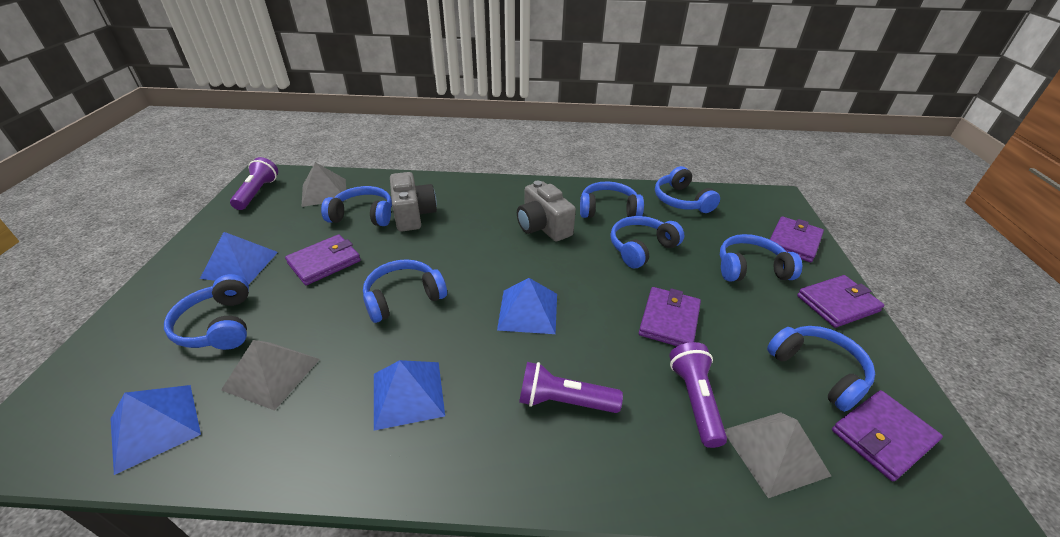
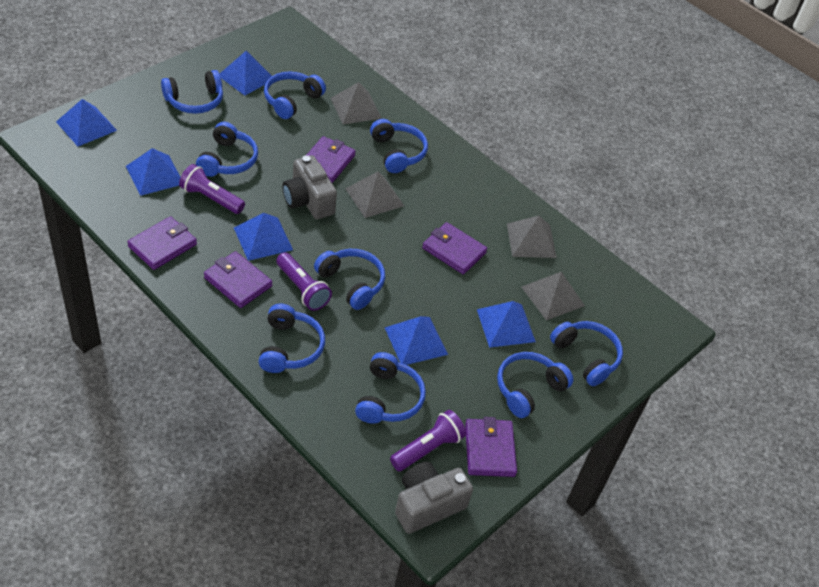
blue headphones: [164,274,249,350] [321,186,392,226] [363,259,447,323] [580,181,644,218] [610,216,684,268] [655,166,720,213] [720,234,802,281] [767,326,875,412] = 8 -> [161,70,223,114] [196,122,258,177] [258,304,325,373] [264,72,326,119] [314,249,385,310] [355,352,426,424] [370,119,428,173] [497,352,574,418] [550,321,623,386] = 9
blue pyramid: [111,385,201,475] [200,232,278,285] [374,360,445,431] [497,278,557,334] = 4 -> [56,99,117,146] [126,148,181,196] [220,51,272,96] [234,213,293,261] [385,316,448,365] [477,301,536,348] = 6
grey pyramid: [221,340,320,411] [302,162,346,207] [725,412,831,498] = 3 -> [331,82,382,125] [345,172,404,218] [507,216,557,258] [522,272,585,321] = 4

